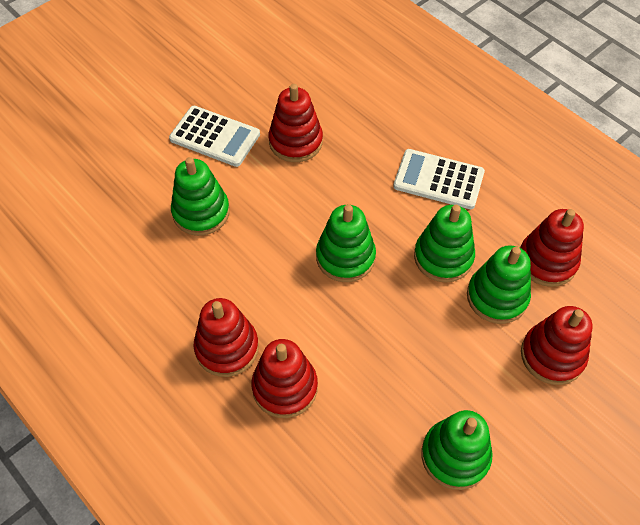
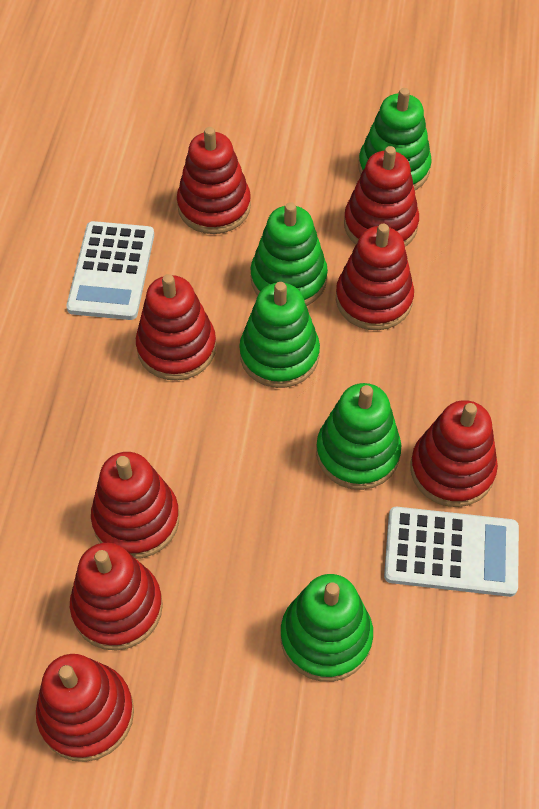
red stacking toy: [193,298,259,377] [252,339,318,418] [268,84,323,162] [520,209,584,287] [521,306,592,385] = 5 -> [36,654,134,762] [70,543,163,651] [91,452,179,559] [136,274,216,381] [177,127,251,234] [336,224,414,330] [344,146,419,247] [411,400,498,507] = 8

